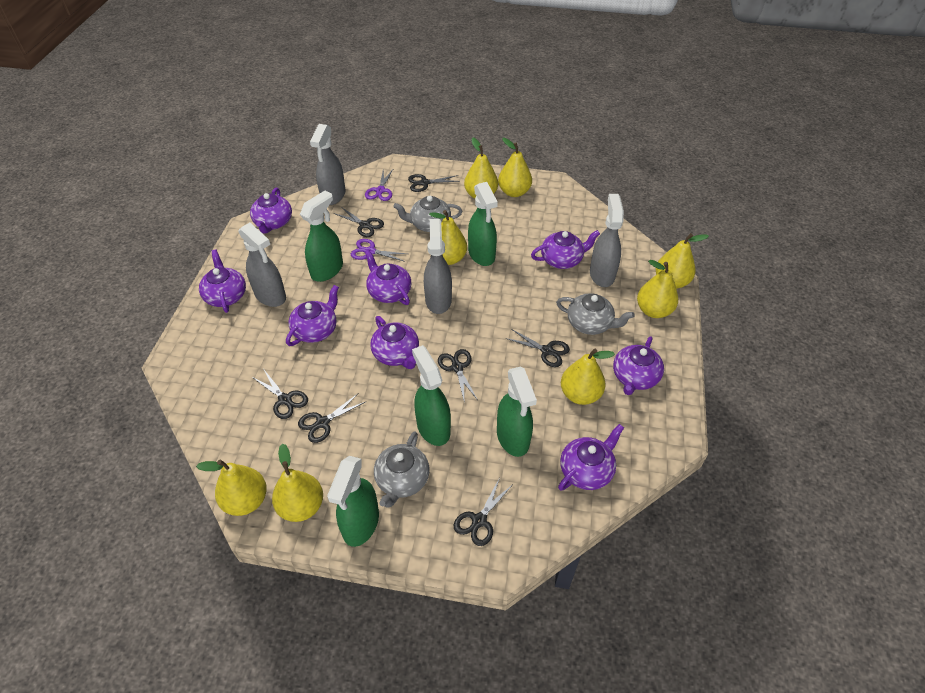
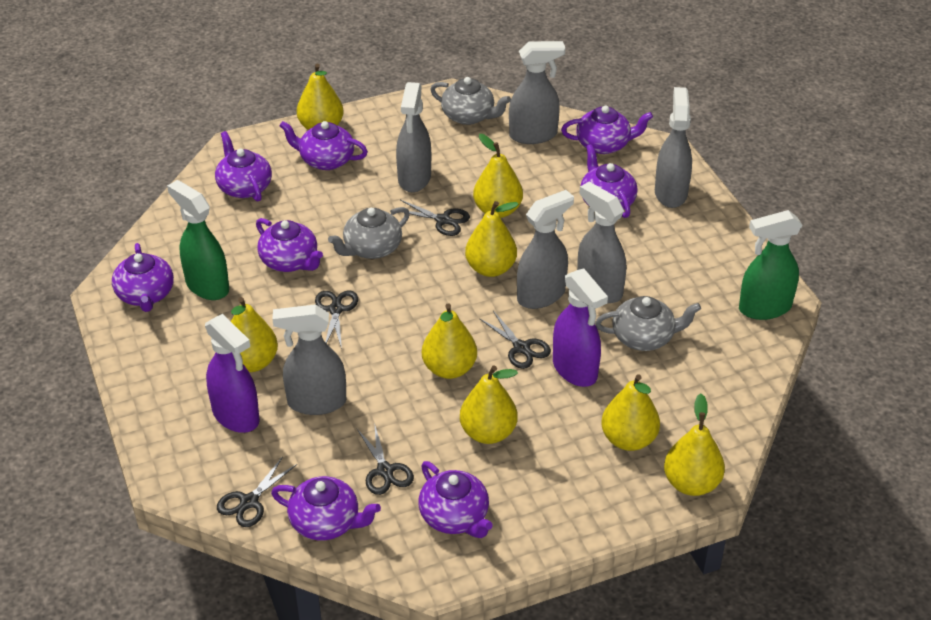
black scissors: [252,370,308,419] [298,393,365,443] [334,207,384,237] [408,174,460,192] [438,349,478,404] [454,479,513,546] [505,329,570,367] = 7 -> [217,456,297,527] [315,291,358,349] [357,423,414,495] [400,200,470,236] [479,311,551,369] = 5
green spray bottle: [300,191,343,282] [327,456,379,547] [412,345,451,446] [468,182,498,266] [497,367,537,457] = 5 -> [167,180,229,300] [739,210,802,320] = 2
grey spray bottle: [239,223,286,307] [310,124,346,205] [424,219,452,314] [590,194,624,287] = 4 -> [272,304,346,415] [396,82,431,192] [509,41,565,144] [517,190,574,309] [577,182,626,303] [655,87,692,208] = 6
purple scissors: [351,239,407,262] [365,168,394,201] = 2 -> none = 0
purple spray bottle: none = 0 -> [205,314,260,433] [553,269,608,387] = 2

